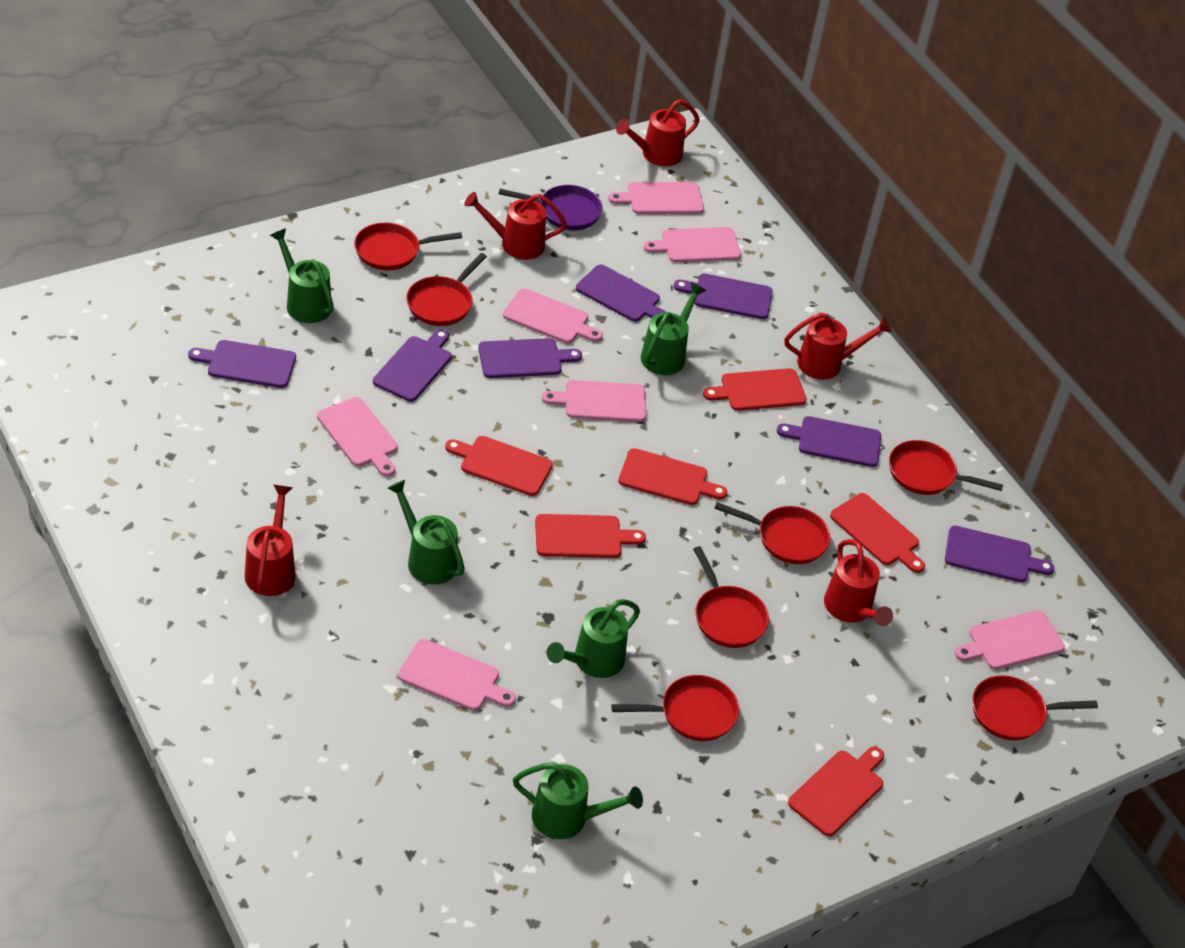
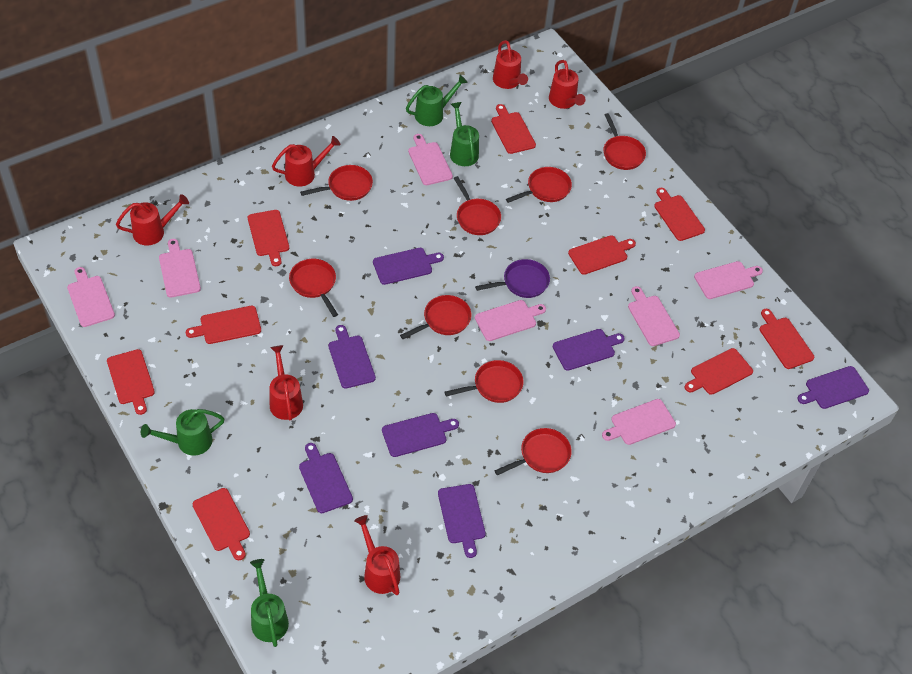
green watering can: [270,228,334,323] [387,480,465,585] [513,762,643,839] [547,599,640,678] [641,283,706,375] = 5 -> [141,409,224,455] [250,559,289,647] [406,75,468,126] [450,102,479,166] = 4
red cutting board: [445,436,553,496] [535,514,646,558] [618,448,727,505] [703,368,807,411] [788,747,884,836] [830,493,925,573] = 6 -> [107,349,155,415] [186,306,261,344] [193,488,250,560] [248,210,289,266] [491,104,536,154] [568,235,636,275] [654,188,705,241] [685,348,753,395] [760,309,814,369] = 9
red pan: [354,223,462,270] [406,253,487,326] [611,675,739,741] [693,546,769,648] [714,502,830,564] [889,440,1003,495] [972,675,1098,741] = 7 -> [289,259,338,317] [300,165,373,201] [400,295,471,339] [444,360,524,403] [454,176,501,235] [494,428,572,475] [506,167,572,203] [603,113,646,170] = 8
red watering can: [245,485,296,596] [464,192,567,260] [616,99,700,166] [784,312,892,380] [824,539,893,626] = 5 -> [116,194,189,245] [270,345,303,420] [272,136,341,186] [354,515,400,595] [493,40,528,89] [549,60,585,109] = 6

